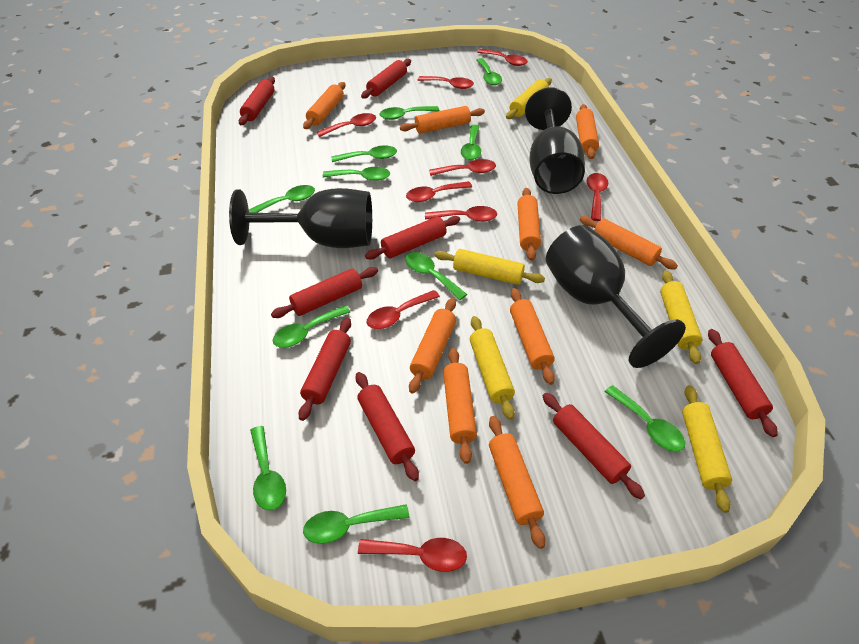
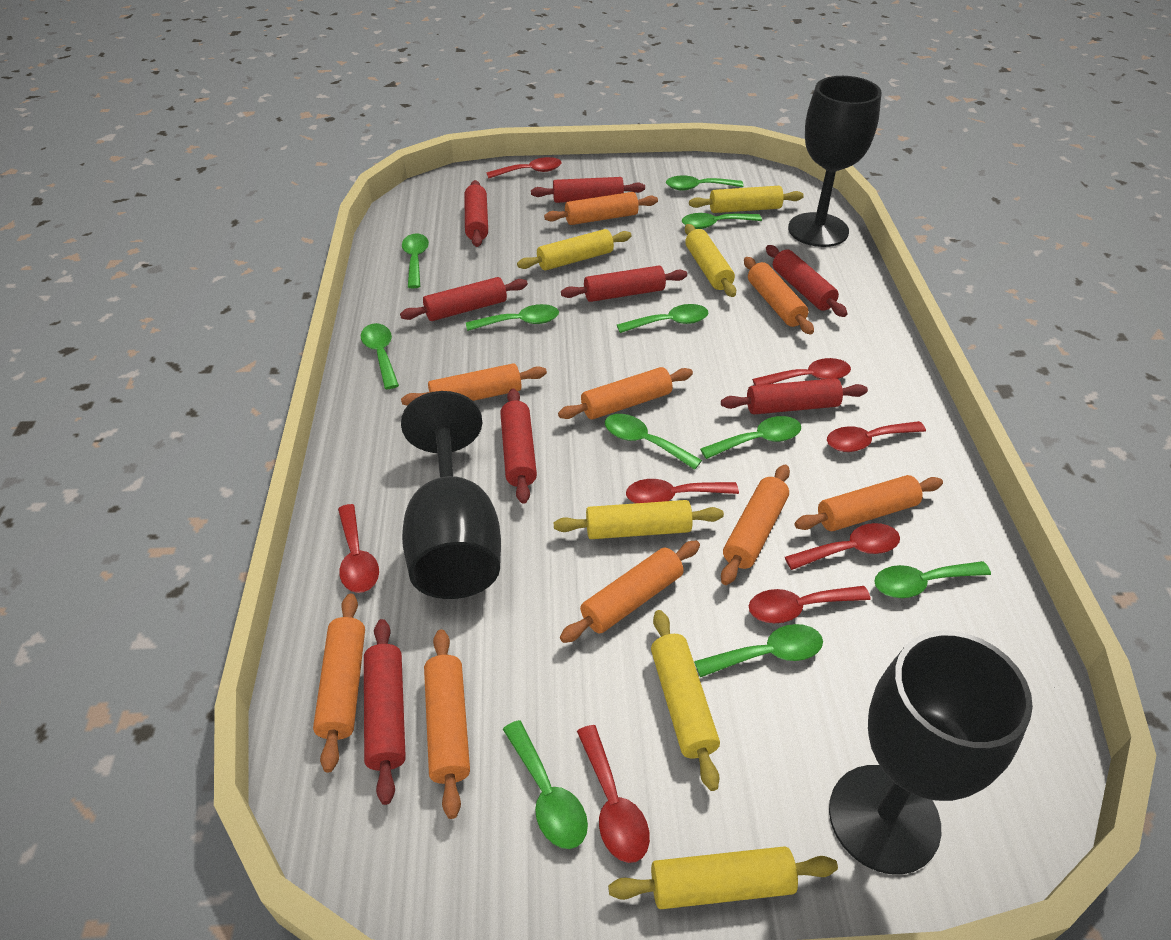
red spoon: [317,113,376,137] [358,538,467,572] [367,290,440,329] [406,181,472,202] [418,76,474,89] [425,206,497,222] [429,159,496,176] [477,49,528,66] [586,173,608,221] = 9 -> [338,504,379,593] [486,157,562,179] [577,725,650,863] [626,479,739,503] [749,586,871,623] [752,358,851,385] [785,523,900,570] [827,421,926,452] = 8
yellow rolling pin: [434,249,545,285] [470,316,515,420] [506,78,552,119] [660,270,703,364] [682,385,732,513] = 5 -> [517,229,632,271] [554,500,724,539] [608,846,838,909] [651,610,720,791] [685,224,736,297] [689,186,804,213] = 6

